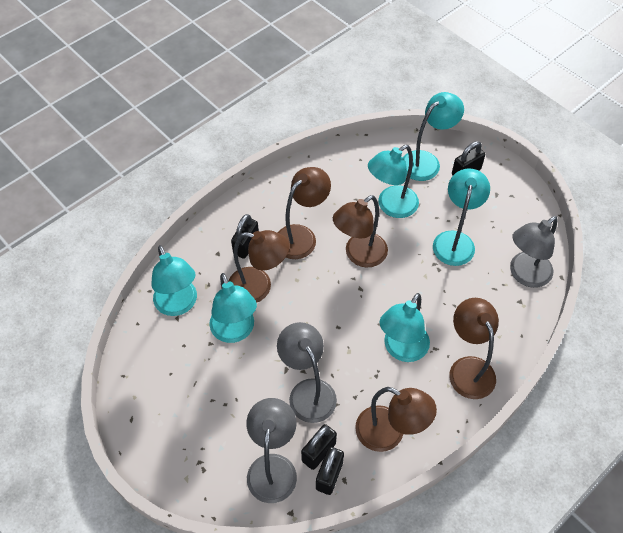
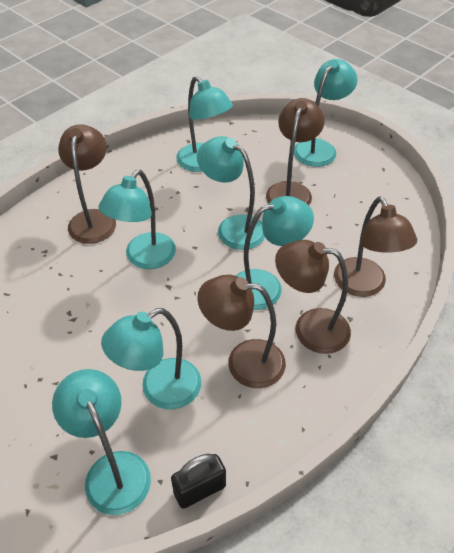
black padlock: [231,214,259,259] [301,424,337,470] [316,447,344,495] [452,141,485,175] = 4 -> [171,454,226,509] = 1
grey lamp: [246,398,297,503] [277,322,337,423] [510,216,558,288] = 3 -> none = 0
turquoise lamp: [151,245,197,316] [209,273,257,343] [368,145,419,218] [380,293,430,362] [403,92,464,181] [433,168,490,266] = 6 -> [52,369,151,515] [98,170,176,269] [101,308,201,409] [176,76,233,172] [197,136,265,250] [236,196,314,310] [294,59,357,167] = 7

